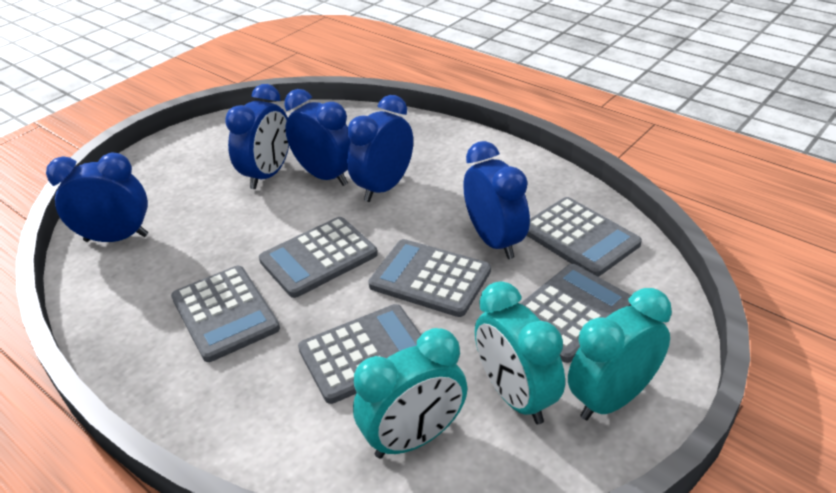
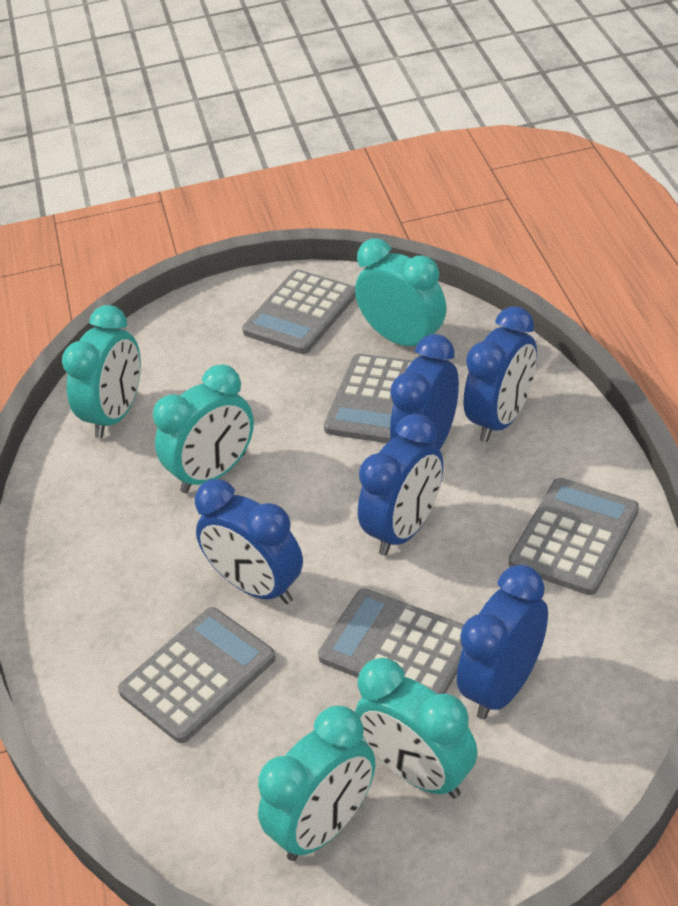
grey calculator: [171,266,280,362] [259,217,378,298] [298,304,421,404] [368,239,491,317] [520,264,632,363] [526,197,642,277] = 6 -> [118,607,276,743] [242,269,356,354] [318,588,464,694] [324,354,412,443] [509,478,639,595] = 5
turquoise clock: [353,328,467,458] [475,281,565,424] [568,288,672,420] = 3 -> [62,305,141,438] [153,364,254,493] [258,706,375,861] [355,238,446,346] [355,658,478,798] = 5

